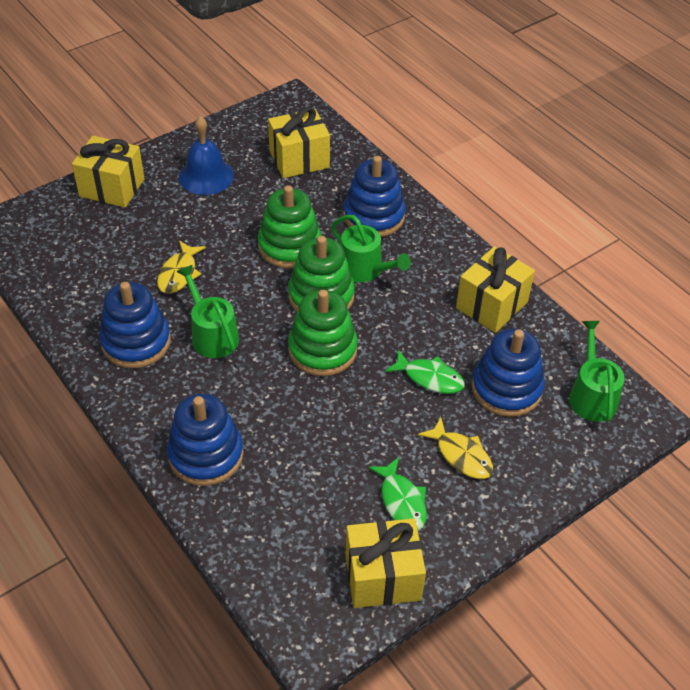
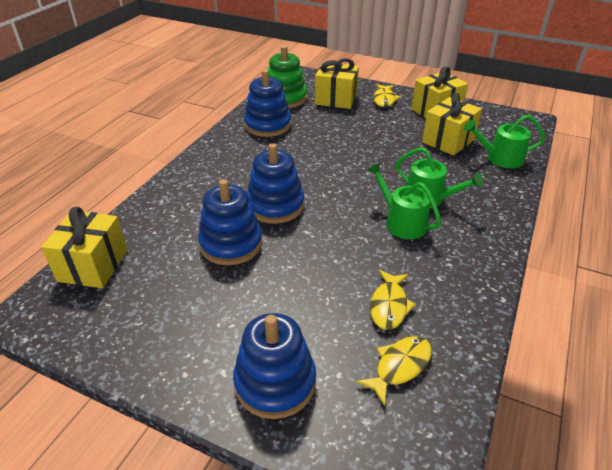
blue bell: [179,116,234,195] = 1 -> none = 0
green fish: [368,457,427,530] [385,350,465,394] = 2 -> none = 0
green stacking toy: [258,185,322,269] [288,236,355,312] [288,290,358,376] = 3 -> [268,46,307,108] = 1
yellow fish: [157,241,206,294] [418,417,493,479] = 2 -> [356,336,432,406] [370,270,416,330] [373,84,400,107] = 3

